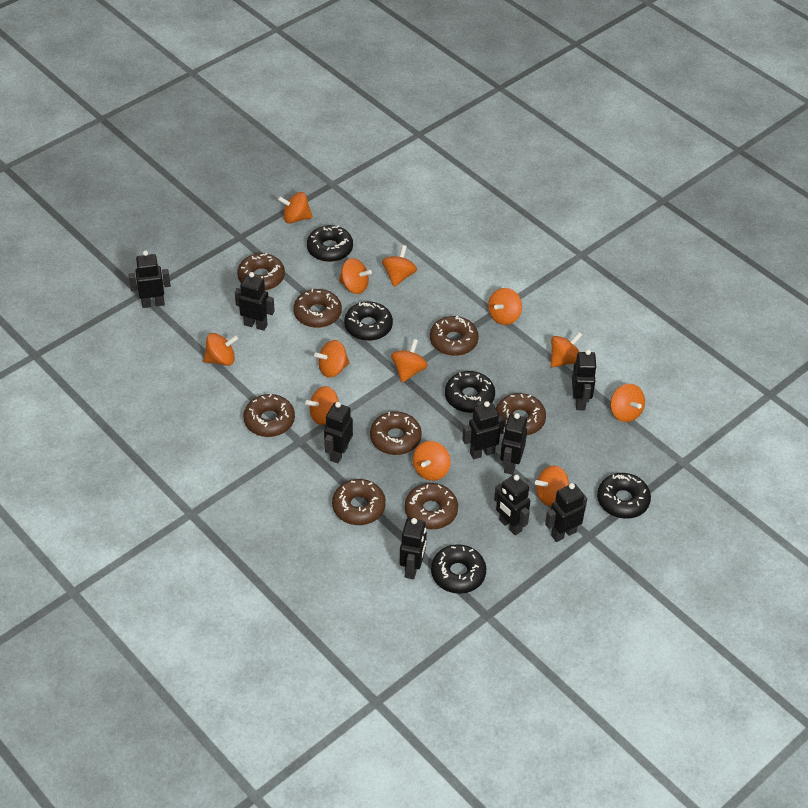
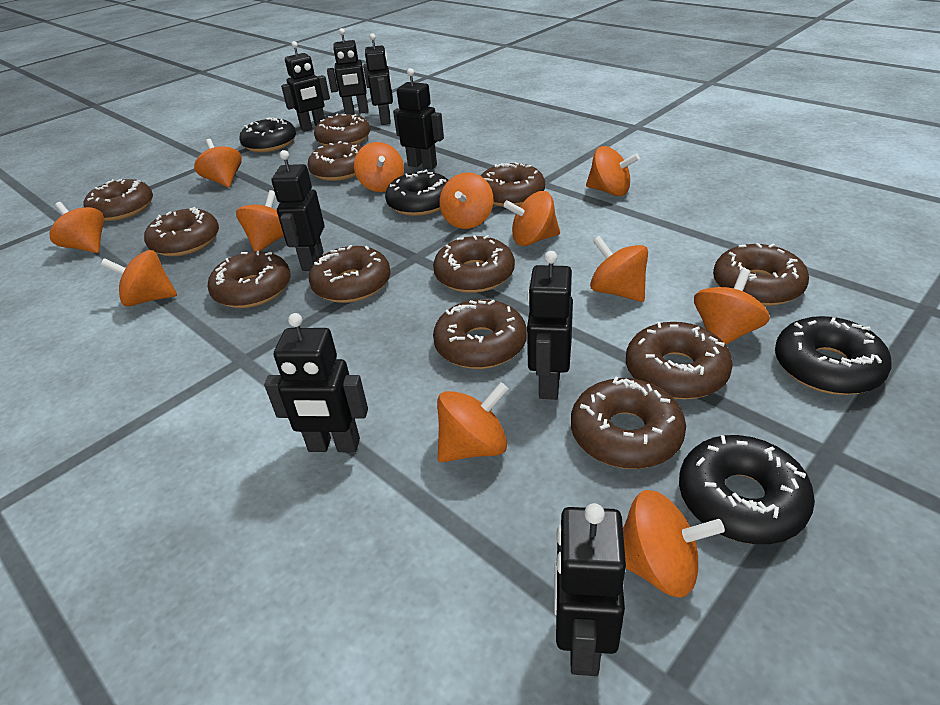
black donut: [307,225,353,262] [344,302,393,341] [431,544,486,594] [445,371,495,413] [597,473,651,519] = 5 -> [240,117,296,152] [385,170,449,216] [679,435,815,544] [775,316,892,395] = 4
black robot: [129,251,171,308] [235,272,275,331] [324,402,353,463] [400,518,427,579] [462,401,505,459] [494,474,530,536] [500,413,527,475] [545,483,587,542] [572,349,597,410] = 9 -> [264,313,368,453] [272,150,325,271] [281,41,330,132] [327,28,369,115] [365,33,393,125] [393,68,444,169] [527,251,573,400] [554,503,626,676] = 8
brown donut: [237,253,285,291] [243,394,295,437] [293,289,342,328] [332,479,386,525] [370,411,422,455] [405,483,458,529] [430,316,479,356] [496,393,546,435] = 8 -> [84,179,153,221] [144,207,219,256] [207,251,291,308] [308,141,362,181] [309,245,391,303] [314,114,370,146] [433,235,515,293] [433,299,527,369] [481,162,545,207] [571,377,686,469] [626,322,733,399] [713,243,809,306] = 12

